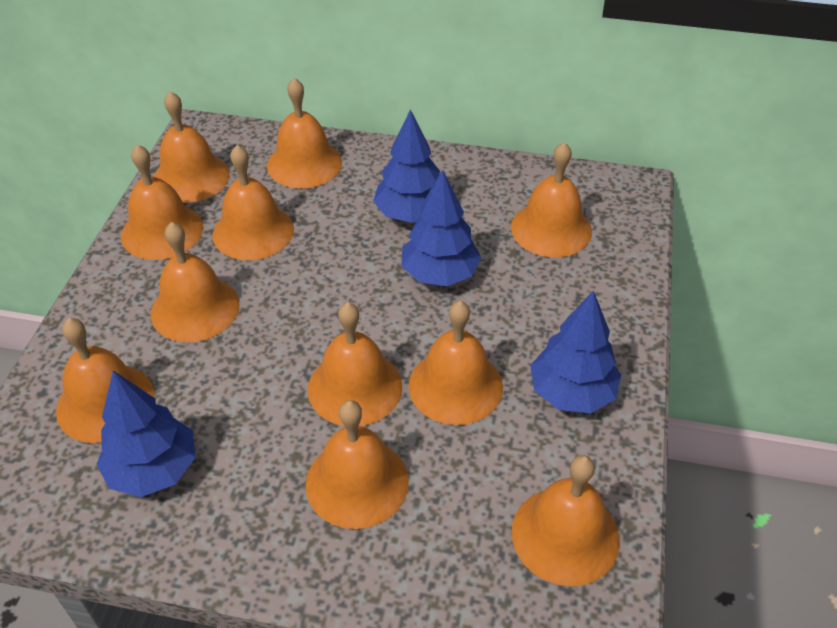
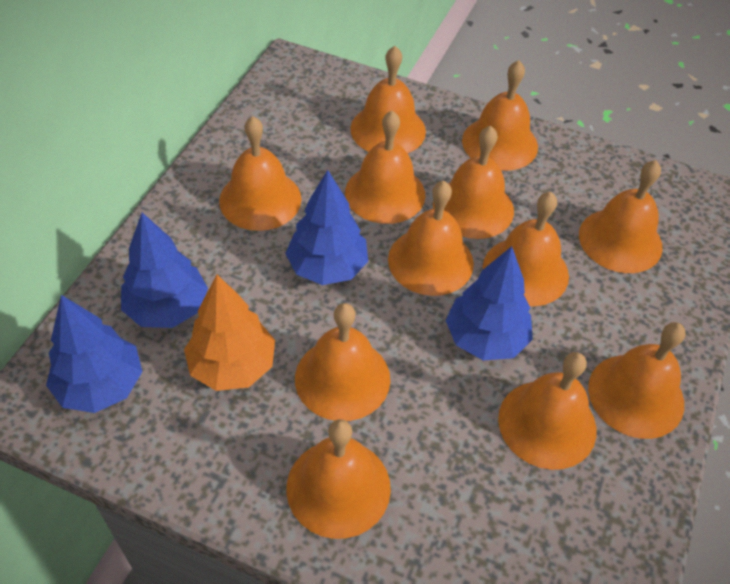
orange bell: [56,318,155,443] [121,144,203,260] [151,222,240,342] [153,91,229,203] [212,145,294,260] [267,78,342,188] [306,400,409,529] [308,302,402,426] [409,301,503,425] [511,142,592,257] [512,455,620,586] = 11 -> [219,116,301,231] [286,419,391,539] [295,303,390,421] [345,111,425,224] [351,46,426,154] [388,181,474,296] [433,126,514,239] [462,60,538,171] [483,192,569,306] [498,352,596,470] [579,160,662,273] [588,322,686,439] = 12
orange tree: none = 0 -> [184,275,275,391] = 1

